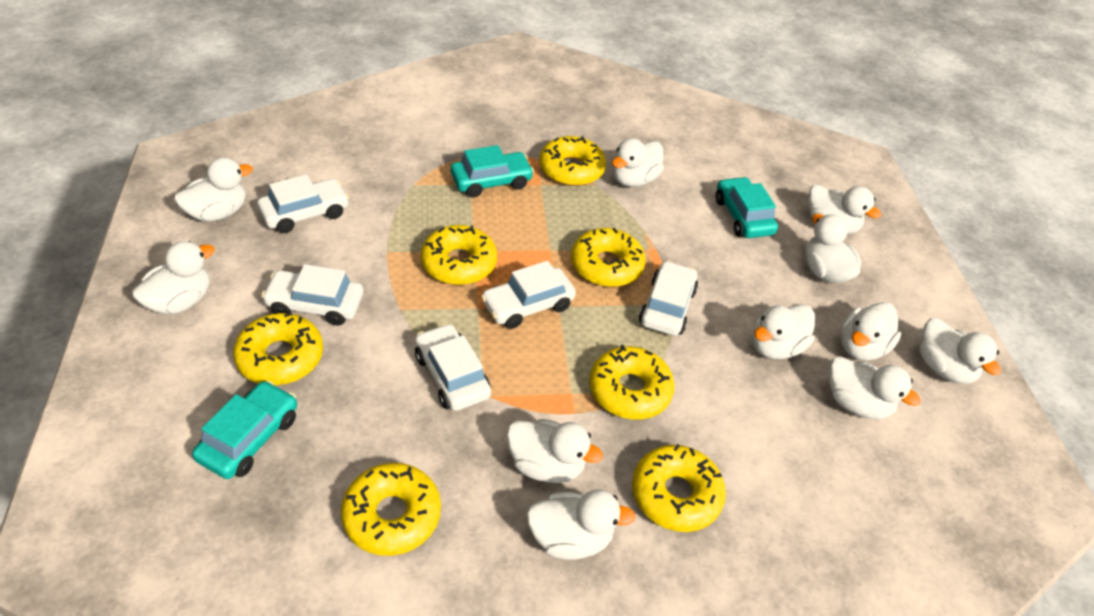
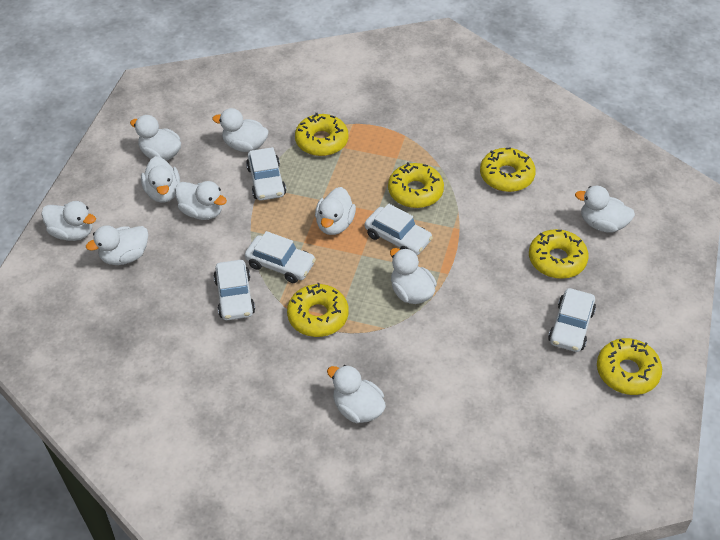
turquoise car: [192,381,297,479] [451,145,534,197] [716,177,778,238] = 3 -> none = 0
white duck: [132,241,215,315] [174,157,253,222] [506,419,603,483] [526,490,636,560] [612,138,664,187] [752,304,815,359] [805,214,861,283] [808,184,881,234] [829,356,921,419] [841,302,901,361] [920,318,1001,384] = 11 -> [42,201,96,241] [86,225,148,265] [130,115,181,161] [141,156,180,203] [175,181,227,220] [212,108,269,152] [315,187,356,235] [327,365,386,423] [390,248,437,304] [575,186,635,233] = 10
yellow donut: [233,312,323,385] [341,463,441,556] [421,225,497,285] [539,136,606,186] [571,228,646,287] [589,345,675,420] [632,444,726,532] = 7 -> [287,283,349,337] [295,113,348,156] [388,162,444,208] [480,147,536,192] [529,229,589,279] [597,338,662,395] = 6

